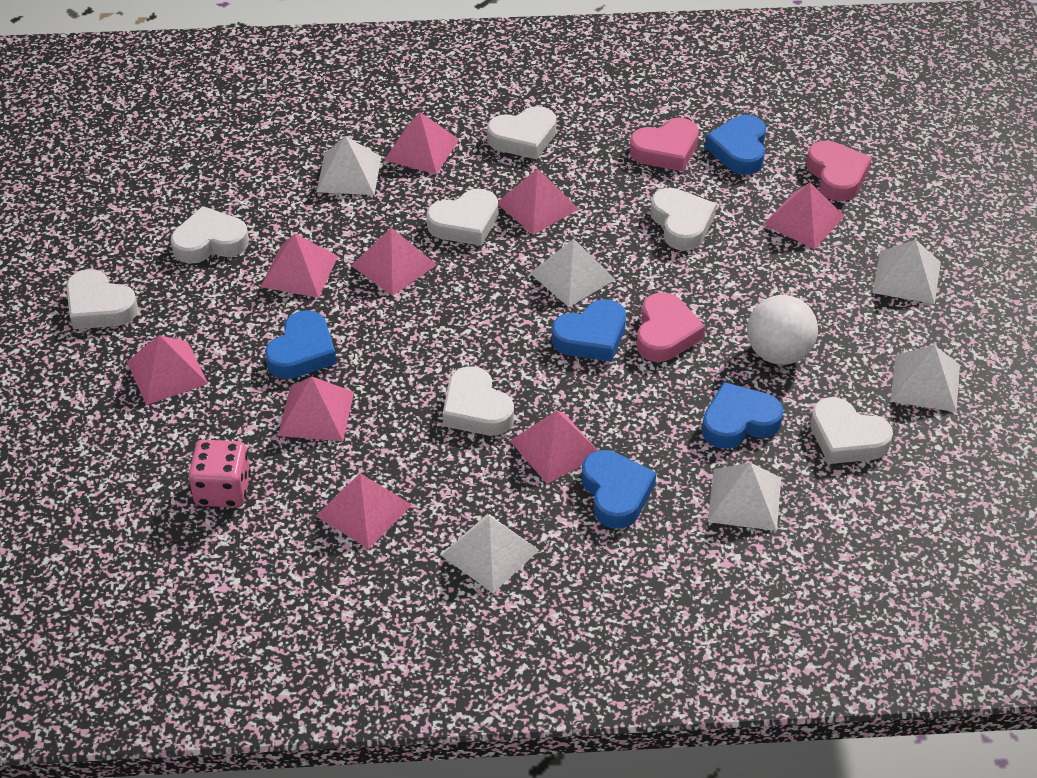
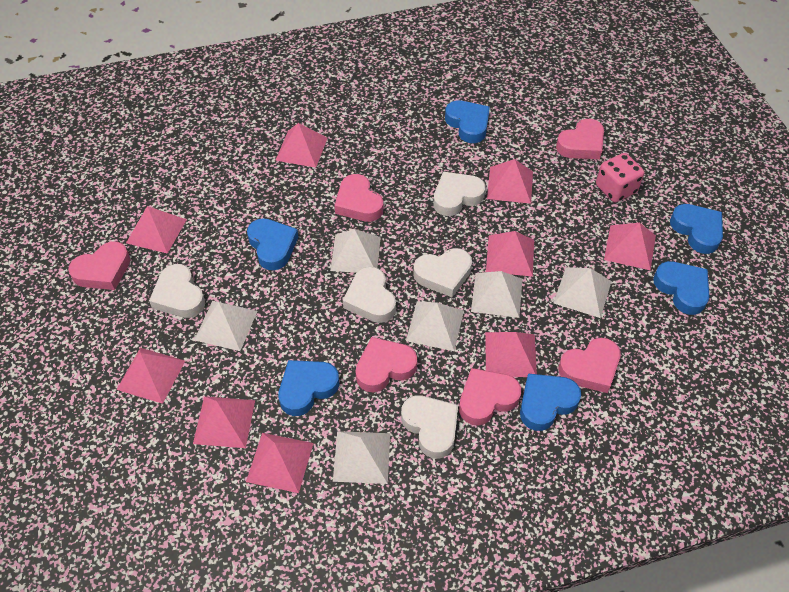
blue heart: [265,310,337,379] [552,299,626,362] [582,450,656,529] [702,382,784,449] [705,115,766,175] = 5 -> [247,218,298,270] [278,360,339,416] [445,100,490,143] [520,373,581,431] [653,261,710,315] [670,204,723,254] = 6
pink heart: [630,118,699,171] [637,293,705,362] [806,141,872,201] = 3 -> [68,242,130,290] [334,174,383,222] [355,337,417,392] [459,368,521,426] [556,119,604,159] [558,338,621,393] = 6
white ball: [747,295,818,365] = 1 -> none = 0
white heart: [66,269,138,329] [171,206,249,263] [426,189,498,246] [443,366,514,435] [487,106,556,160] [650,188,716,251] [810,397,893,464] = 7 -> [149,264,205,318] [343,267,396,323] [401,395,458,458] [413,248,472,297] [433,172,486,216] = 5

